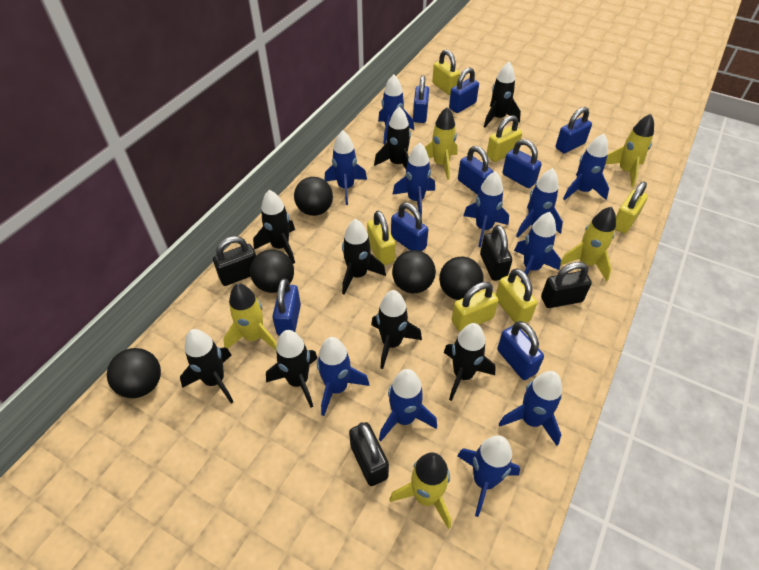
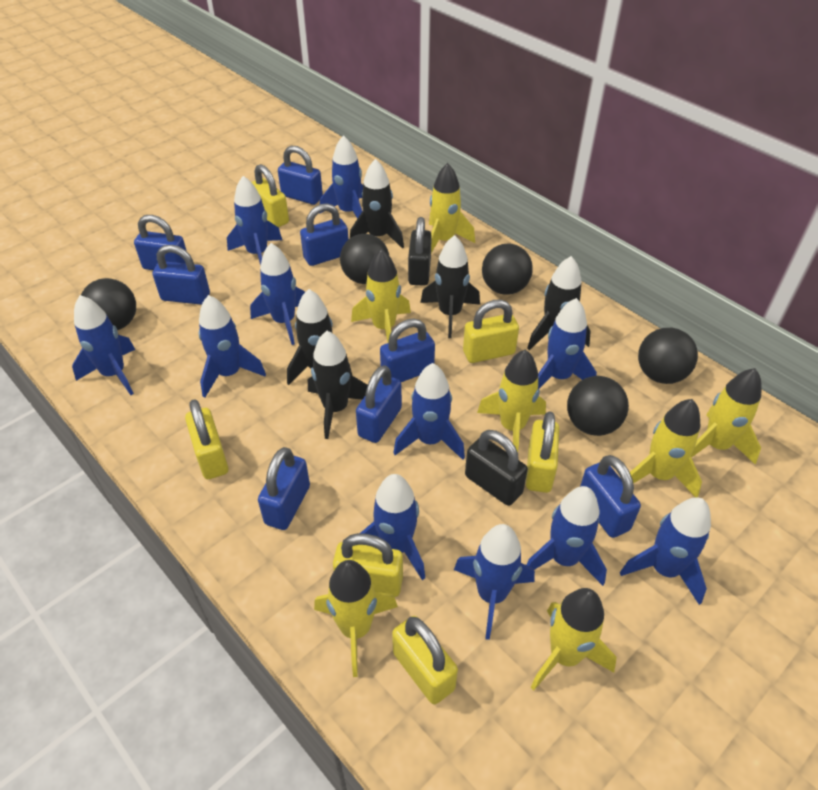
black padlock: [213,236,256,286] [349,422,389,486] [480,225,512,281] [541,262,592,308] = 4 -> [408,217,432,286] [465,430,528,506] = 2
black rocket: [180,329,233,403] [253,190,295,264] [266,330,318,408] [342,219,386,295] [371,290,422,369] [374,106,411,169] [443,323,496,401] [484,62,521,128] = 8 -> [287,289,352,385] [308,331,368,439] [350,159,404,249] [420,235,480,338] [527,256,591,350] = 5
yellow rocket: [223,283,277,350] [390,452,451,529] [425,107,458,180] [560,207,616,282] [606,114,654,188] = 5 -> [314,560,398,677] [351,249,411,342] [429,163,475,253] [477,349,546,452] [531,588,617,690] [630,399,702,497] [691,368,762,465] = 7

